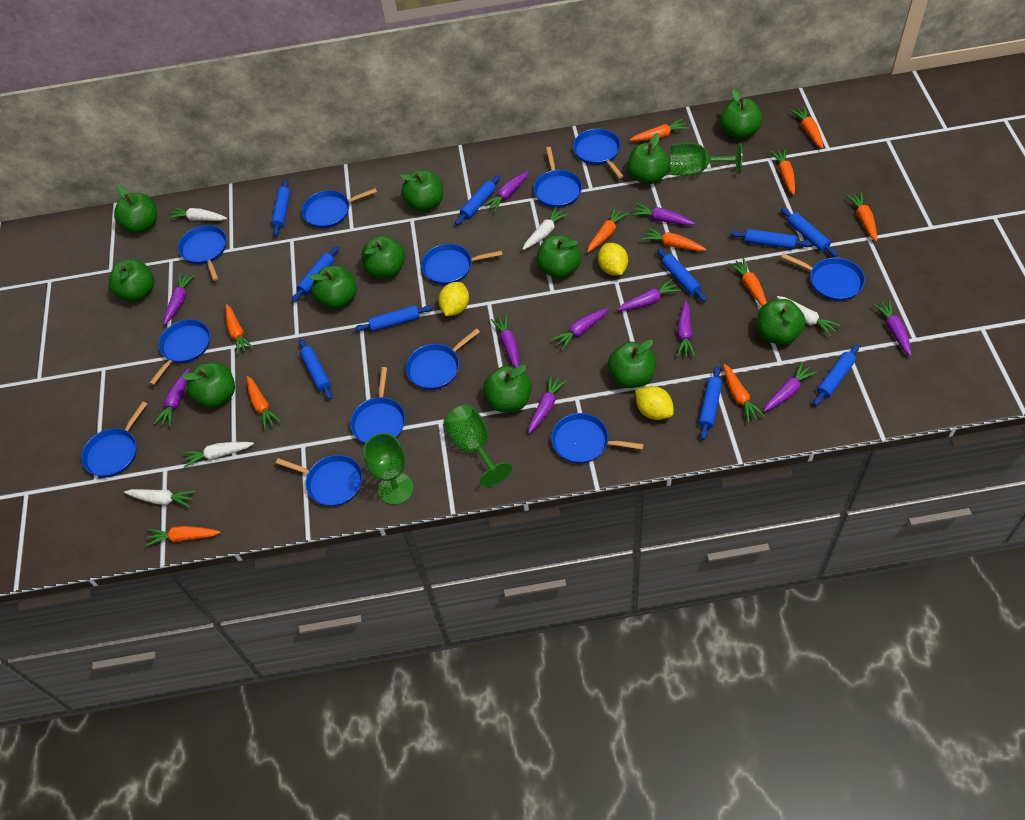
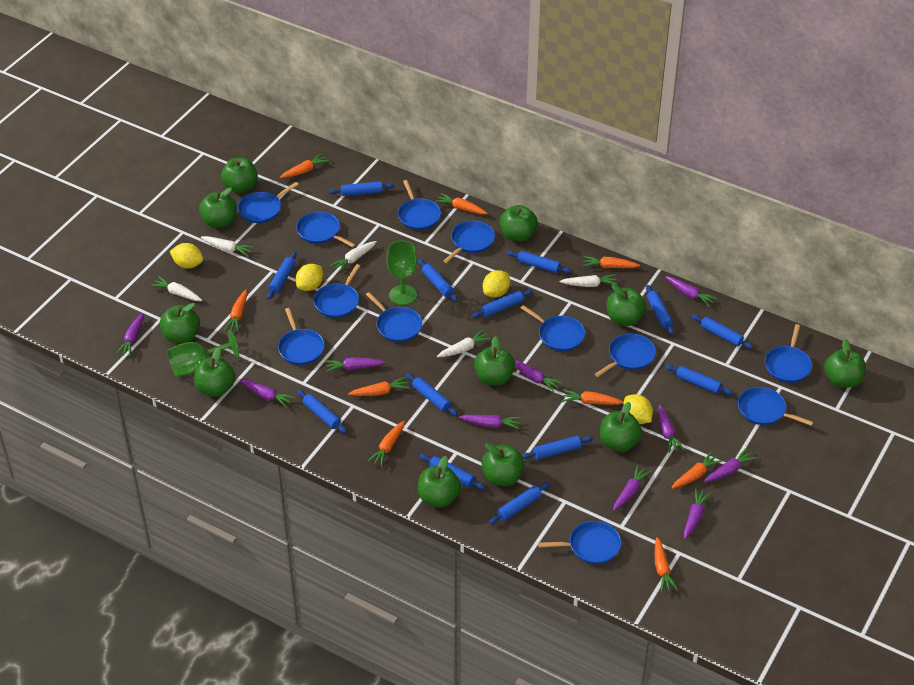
blue rolling pin: [271,180,290,236] [292,246,339,302] [299,339,332,400] [354,305,433,332] [455,175,500,225] [657,248,707,302] [699,366,722,440] [730,229,811,249] [781,208,838,257] [813,345,859,406] = 10 -> [267,252,297,300] [297,390,347,433] [329,181,395,196] [406,373,458,416] [418,259,458,302] [419,454,485,490] [472,290,533,318] [489,482,550,524] [507,251,571,273] [522,436,593,460] [646,285,674,335] [665,365,733,395] [691,314,753,349] = 13
green apple: [109,259,154,302] [114,186,157,233] [182,363,235,408] [309,266,357,309] [362,236,405,278] [400,170,443,212] [483,365,531,412] [536,235,581,279] [608,340,656,388] [628,133,670,184] [720,89,762,139] [757,299,806,345] = 12 -> [160,303,200,344] [194,347,235,397] [199,187,237,228] [221,158,258,193] [418,456,461,507] [474,336,515,385] [481,443,525,486] [500,205,537,242] [600,402,642,452] [606,284,646,326] [824,339,866,388] = 11
green goblet: [363,433,414,505] [443,404,512,487] [670,143,742,176] = 3 -> [167,330,239,377] [387,240,417,305] = 2
orange carrot: [145,526,221,546] [225,304,253,355] [247,376,281,430] [587,207,629,252] [630,118,689,141] [641,227,706,251] [723,364,765,423] [729,258,767,306] [770,148,795,195] [790,106,823,149] [846,192,877,241] = 11 -> [224,290,248,332] [280,153,329,178] [348,377,409,396] [368,421,405,467] [435,193,488,214] [562,390,624,405] [583,256,640,268] [654,537,678,592] [671,452,723,489] = 9
purple carrot: [154,368,190,427] [164,273,195,325] [483,171,529,212] [491,314,519,368] [528,375,567,434] [551,308,609,350] [617,279,681,311] [631,203,695,225] [677,301,695,357] [764,362,817,412] [873,300,912,356] = 11 -> [116,313,144,356] [240,379,295,408] [325,357,386,372] [459,415,521,429] [515,360,562,392] [613,465,652,511] [658,404,685,453] [665,276,717,307] [684,488,711,539] [704,448,757,482] = 10
yellow lemon: [439,282,469,316] [598,243,628,275] [635,386,674,420] = 3 -> [170,243,203,268] [295,264,323,291] [483,270,510,298] [623,394,653,424] = 4

